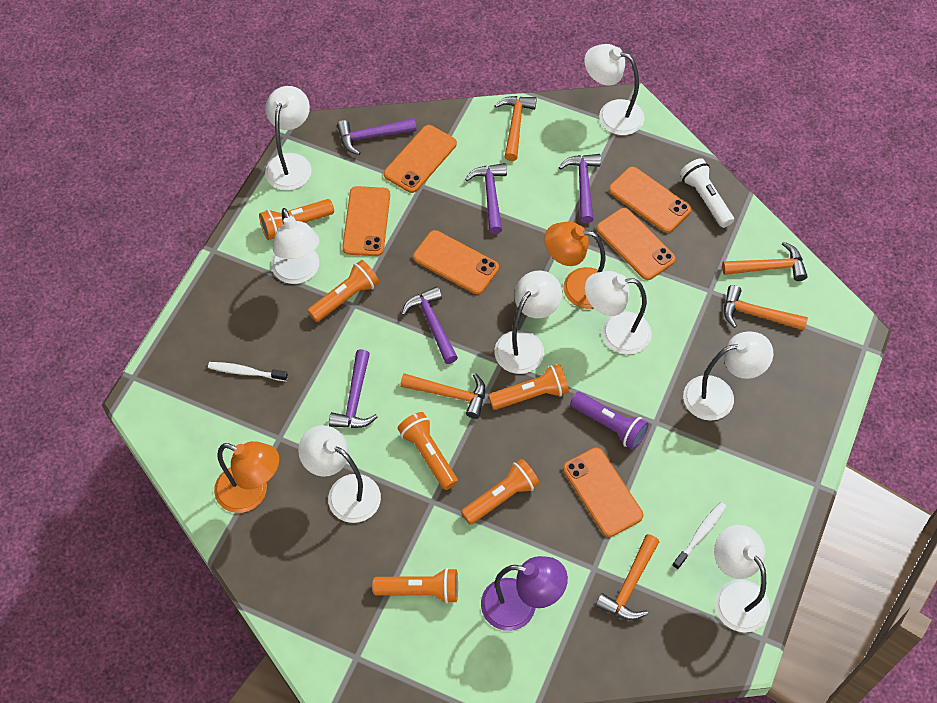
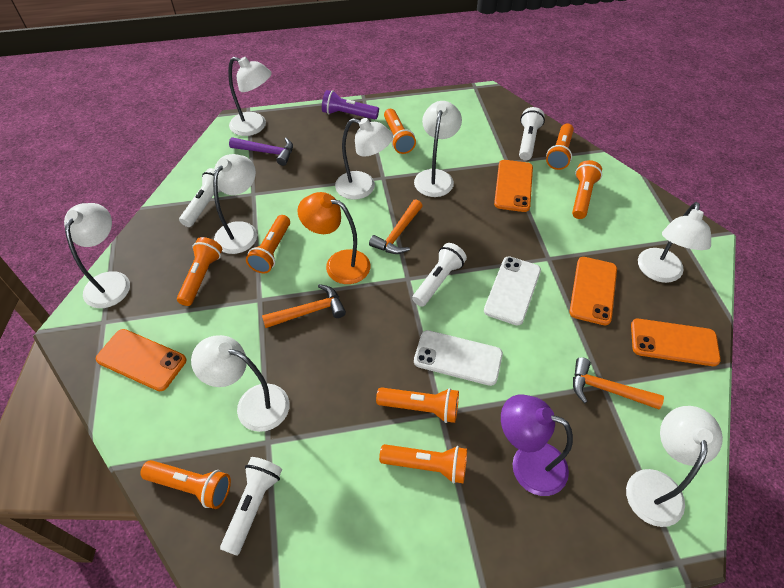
orange flashlight: [259,199,334,240] [307,260,379,322] [373,568,458,604] [398,412,458,490] [461,459,540,525] [488,364,569,410] = 6 -> [140,460,231,509] [177,237,222,306] [246,215,290,273] [376,387,459,423] [379,444,467,484] [384,109,416,154] [546,123,574,170] [572,160,602,219] = 8
orange hammer: [400,373,486,419] [494,96,537,161] [595,534,659,621] [722,242,808,281] [724,285,808,330] = 5 -> [262,284,346,328] [369,200,423,254] [573,357,664,409] = 3
orange lamp: [214,441,279,513] [544,222,606,309] = 2 -> [297,192,370,284] = 1
orange phone: [342,186,390,256] [384,125,457,193] [413,230,499,294] [563,447,643,537] [596,208,676,280] [609,167,691,233] = 6 -> [96,329,186,391] [494,160,533,212] [569,257,617,325] [631,319,721,366] = 4
purple hammer: [329,349,377,428] [337,118,417,155] [402,286,458,364] [465,163,507,234] [559,154,601,223] = 5 -> [229,137,293,166] = 1
white flashlight: [680,158,734,228] = 1 -> [179,168,222,227] [220,457,282,556] [412,243,467,307] [519,107,545,161] = 4
white phone: none = 0 -> [414,330,503,386] [484,256,541,325] = 2
white toothbrush: [208,362,288,381] [672,502,727,570] = 2 -> none = 0

